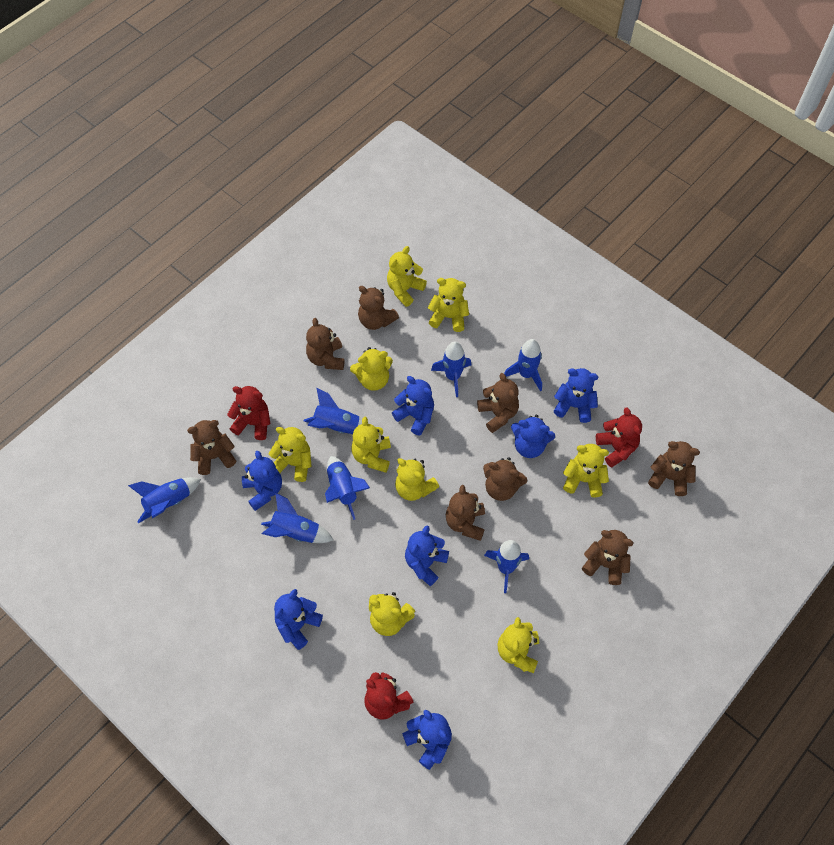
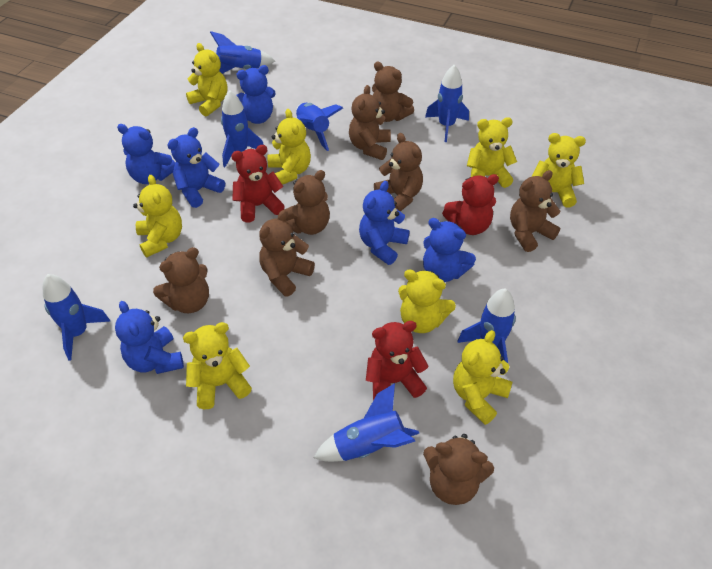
blue teddy bear: [242,450,282,511] [274,589,323,650] [392,376,434,435] [402,710,452,770] [405,525,449,586] [511,415,555,458] [554,368,599,423] = 7 -> [115,301,184,374] [117,124,175,184] [168,127,225,208] [236,65,276,124] [359,181,410,265] [423,218,476,282] = 6
yellow teddy bear: [268,427,312,482] [350,347,393,391] [351,417,391,473] [369,592,415,636] [387,246,427,307] [395,458,439,501] [428,278,469,332] [498,617,539,673] [563,444,609,498] = 9 -> [133,175,182,257] [183,322,252,409] [186,43,227,116] [268,109,311,185] [398,269,456,333] [453,330,512,425] [467,117,517,188] [531,133,586,208] = 8

